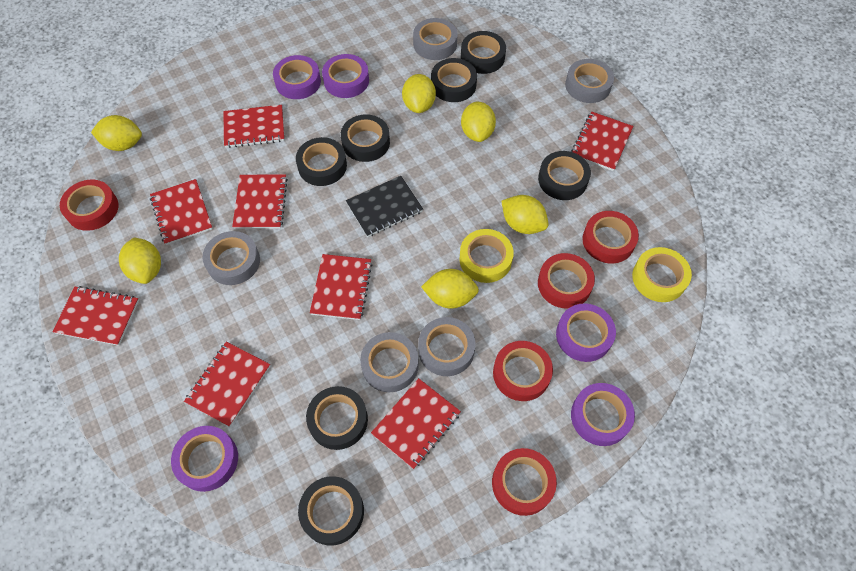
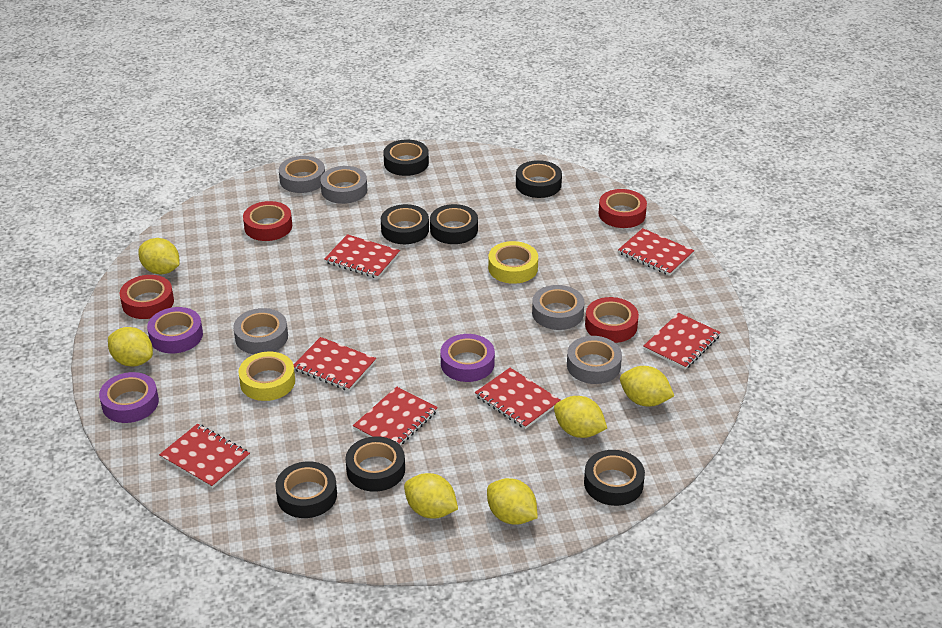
black notebook: [346,176,423,237] = 1 -> none = 0
purple tape: [171,426,238,492] [273,55,321,99] [322,54,369,98] [556,304,616,362] [571,383,635,446] = 5 -> [99,372,159,423] [147,307,203,353] [441,334,495,382] = 3
red notebook: [52,286,139,346] [150,179,213,245] [184,342,270,427] [223,105,285,148] [232,174,288,229] [310,254,372,320] [371,378,461,469] [571,111,633,171] = 8 -> [159,424,250,489] [294,337,376,391] [324,234,400,279] [353,387,438,445] [475,368,561,429] [618,228,694,276] [643,313,721,370] = 7
red tape: [60,180,119,231] [492,448,557,516] [493,341,553,401] [538,253,595,309] [582,211,639,264] = 5 -> [120,275,174,319] [243,201,292,241] [585,297,639,343] [598,189,647,228] = 4

